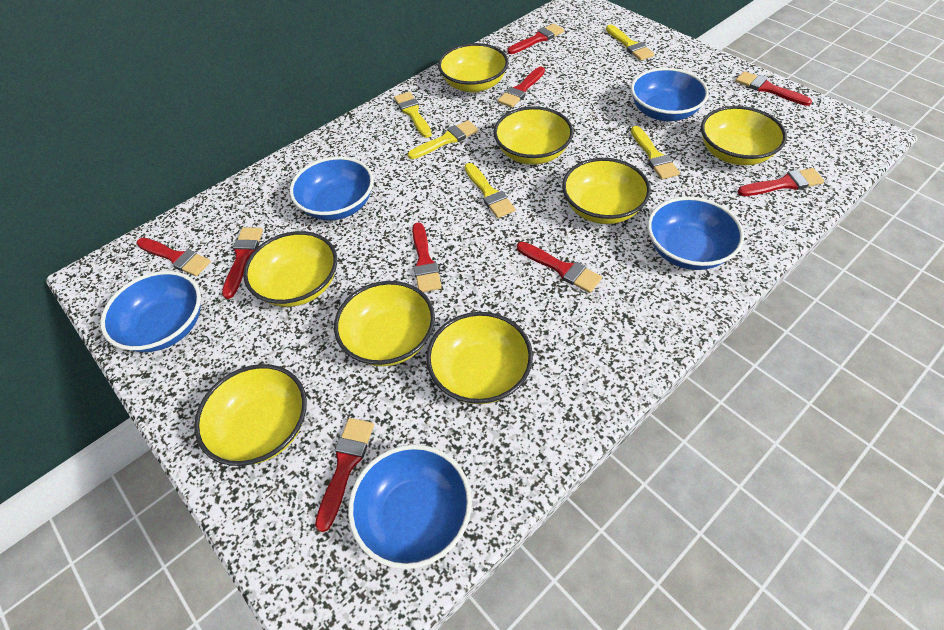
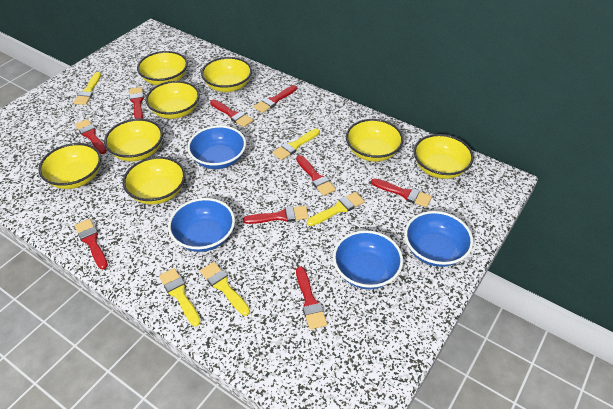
blue bowl: [100,271,201,352] [290,156,374,220] [348,444,472,569] [631,68,709,121] [648,197,744,270] = 5 -> [168,198,235,252] [187,125,246,169] [333,230,403,289] [404,211,473,267] = 4

